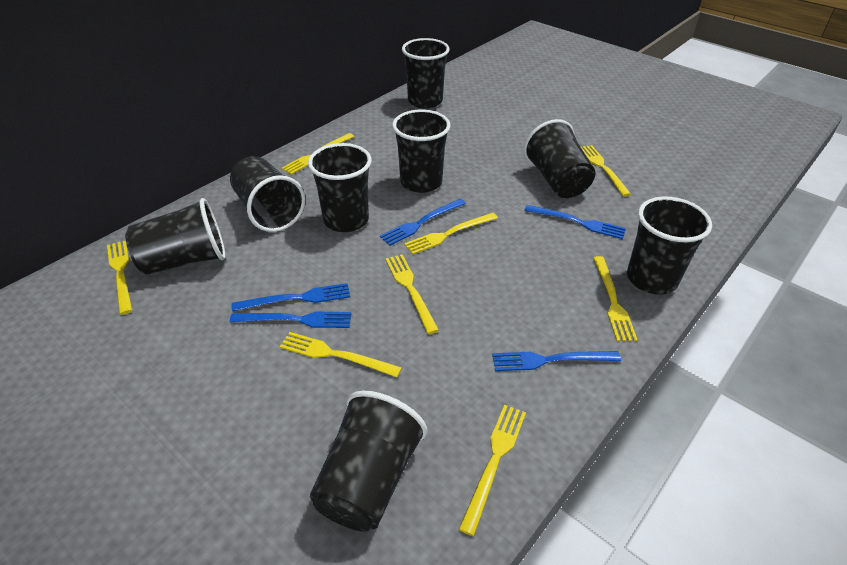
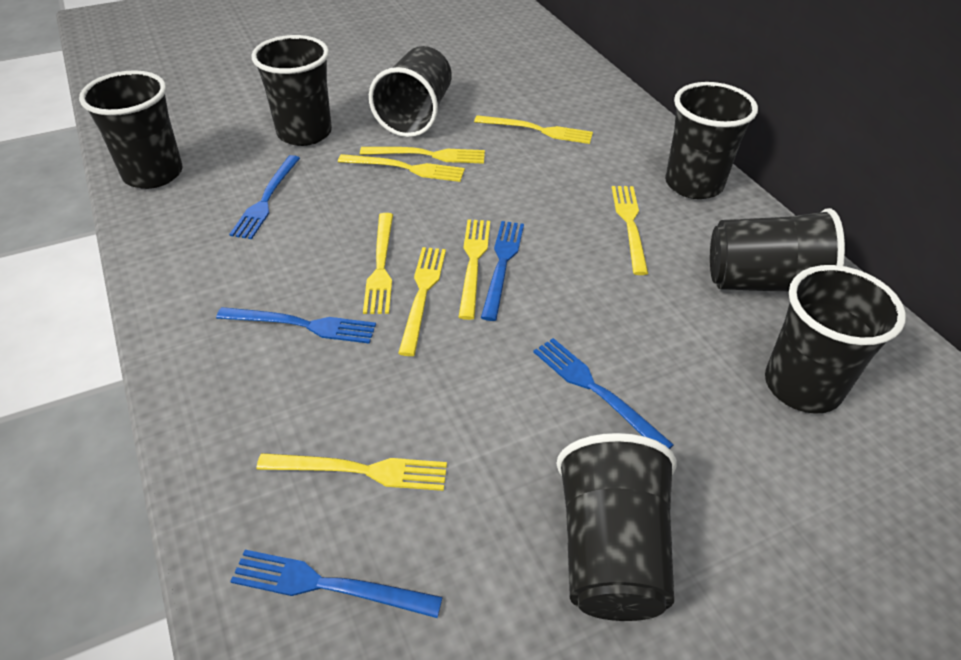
black cup: [125,198,225,275] [230,156,305,232] [308,143,372,232] [310,391,427,532] [392,110,451,193] [402,38,450,109] [524,119,596,198] [627,196,712,295] = 8 -> [79,70,183,189] [252,35,332,146] [369,46,452,137] [556,433,677,621] [665,82,758,199] [710,208,845,292] [765,265,906,414] = 7

